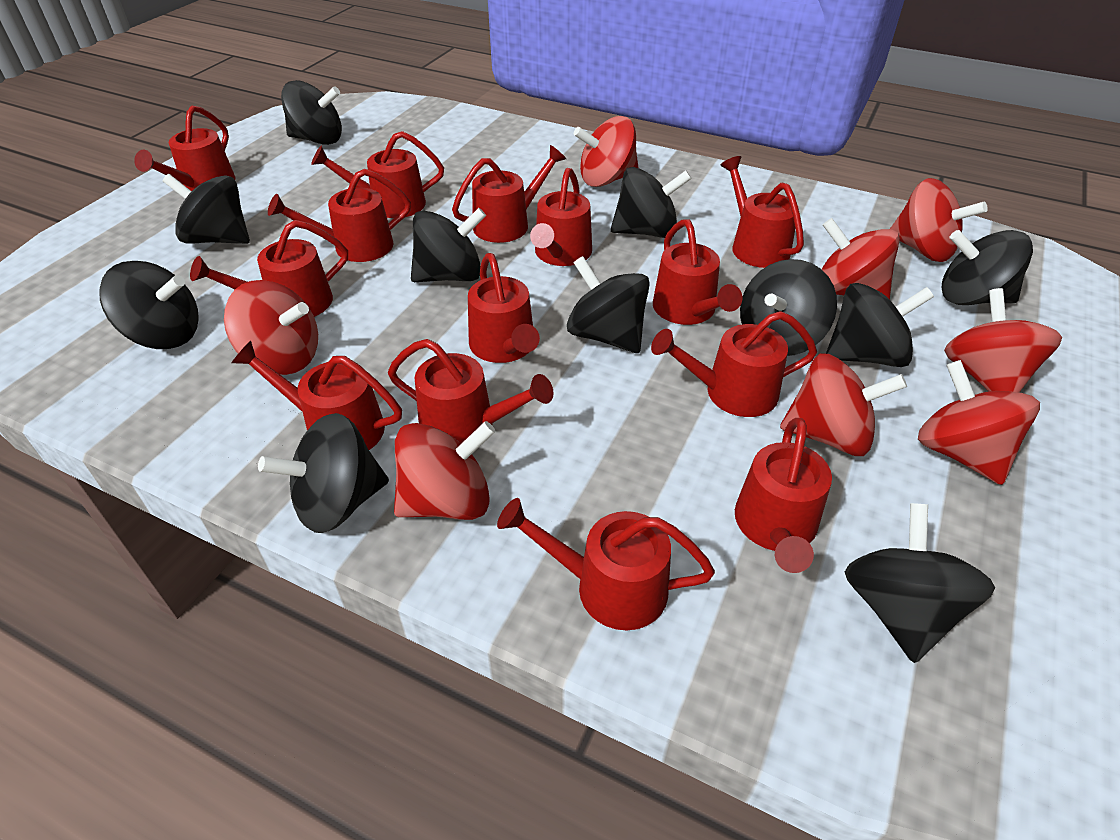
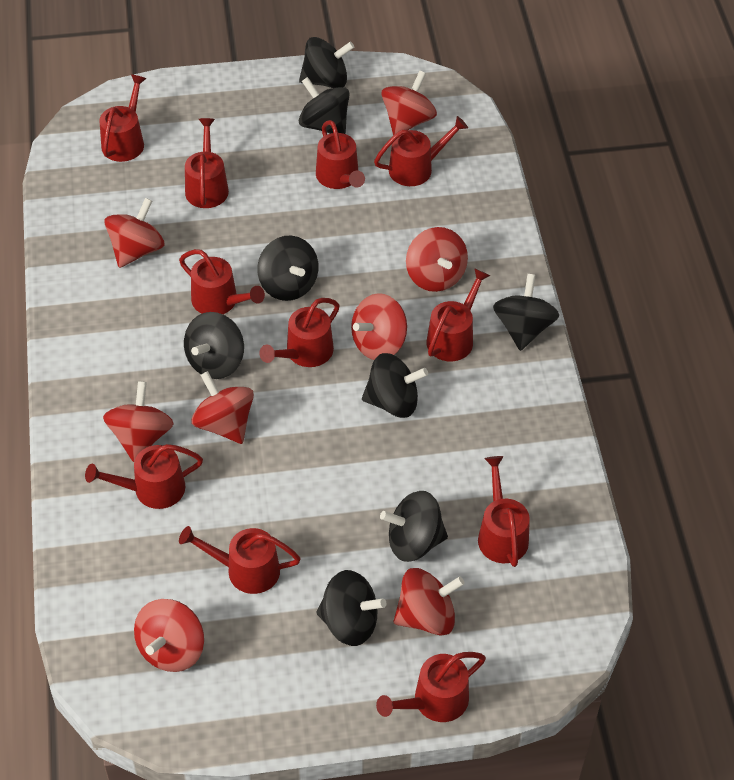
black spinning top: [99,261,199,349] [163,174,250,244] [258,413,389,533] [281,80,342,145] [411,208,486,282] [567,256,650,353] [611,167,692,238] [740,259,837,356] [826,283,934,367] [845,503,995,663] [942,230,1033,305] = 11 -> [184,312,244,379] [257,236,318,301] [298,77,350,134] [299,37,354,88] [316,570,386,646] [362,353,428,418] [380,491,448,562] [493,274,559,351] = 8
red watering can: [134,105,235,191] [190,220,348,317] [232,341,402,450] [268,169,411,262] [311,131,444,218] [388,339,553,443] [452,145,566,243] [468,253,540,363] [497,498,715,630] [530,168,592,266] [651,311,817,417] [653,219,742,325] [720,156,804,268] [735,418,832,573] = 14 -> [85,444,203,509] [99,74,147,162] [179,249,265,314] [179,526,301,594] [185,118,229,208] [259,298,340,367] [316,120,365,189] [374,116,468,186] [376,652,486,722] [426,268,490,361] [478,456,530,567] = 11

